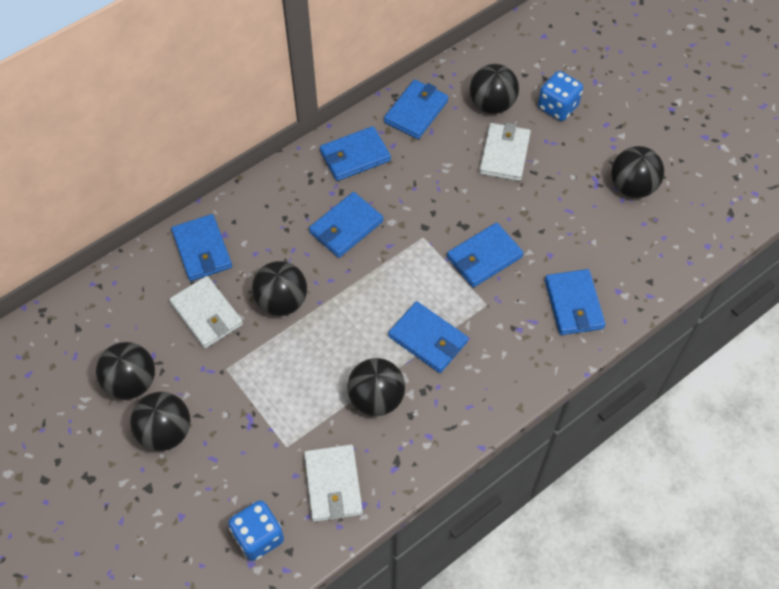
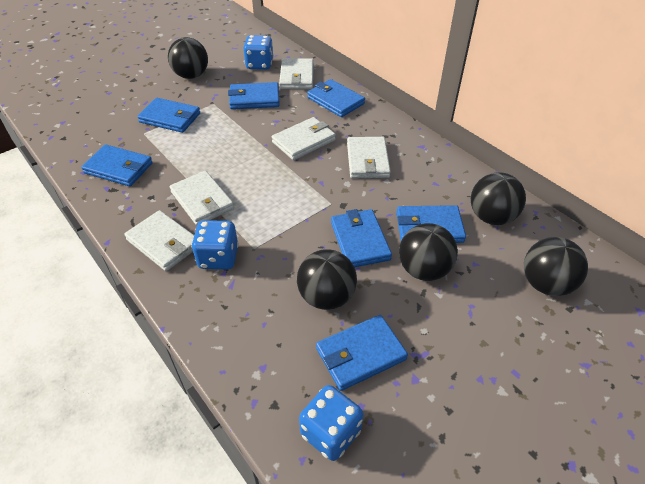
black ball: [96,342,155,400] [130,392,191,451] [252,261,307,316] [347,358,405,416] [470,64,519,114] [611,146,664,198] = 6 -> [168,37,208,79] [297,249,357,310] [399,223,458,281] [471,172,526,225] [524,237,588,296] = 5
blue dice: [228,500,284,561] [538,71,583,121] = 2 -> [191,220,239,270] [243,35,274,70] [299,385,363,461] = 3
white wallet: [169,276,243,349] [304,444,363,522] [479,123,531,181] = 3 -> [124,210,194,271] [170,171,234,225] [272,117,336,160] [279,58,314,89] [347,137,391,178] = 5

